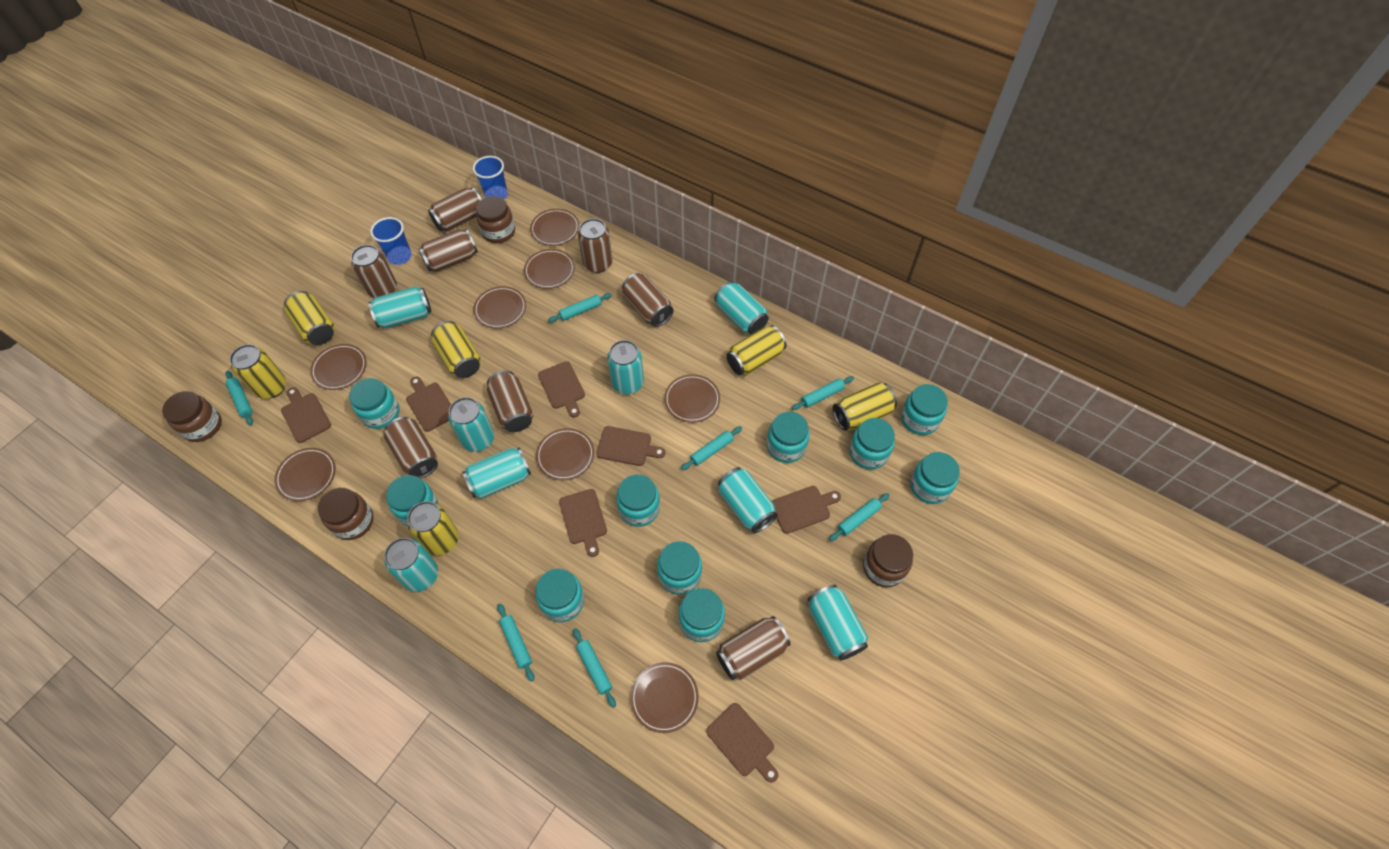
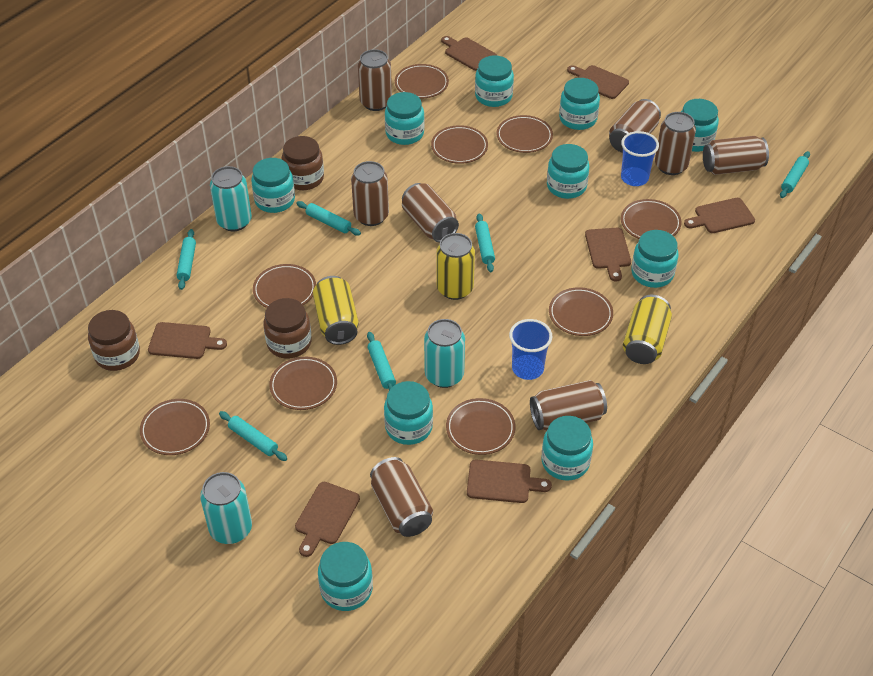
brown jar: [162,391,222,442] [318,488,374,540] [476,196,515,243] [863,534,913,587] = 4 -> [88,310,140,371] [263,298,312,359] [282,136,324,190] = 3
brown plate: [274,448,336,501] [310,344,367,390] [473,286,526,329] [524,249,575,289] [530,209,580,246] [536,428,594,480] [630,662,699,733] [664,374,720,423] = 8 -> [140,399,210,455] [253,264,316,308] [269,357,337,410] [395,64,449,98] [431,125,488,164] [446,398,516,455] [496,115,553,153] [549,287,613,336] [621,199,682,239] = 9
turquoise can: [368,286,431,328] [384,538,438,592] [448,397,494,452] [462,447,531,499] [607,340,644,394] [714,281,769,334] [718,467,778,533] [808,585,868,661] = 8 -> [200,472,252,544] [210,166,252,231] [424,319,465,388] = 3
turquoise rolling pin: [225,371,253,425] [497,604,534,682] [548,293,612,323] [573,628,616,708] [681,426,742,470] [792,376,854,410] [829,493,890,541] = 7 -> [177,229,196,290] [219,411,287,461] [296,201,361,236] [367,332,396,390] [475,214,495,272] [780,151,810,198] = 6
yellow can: [230,344,286,399] [284,291,335,345] [407,501,459,555] [431,321,481,378] [726,326,786,375] [833,382,897,431] = 6 -> [313,276,359,345] [437,233,475,300] [623,295,672,364] = 3

